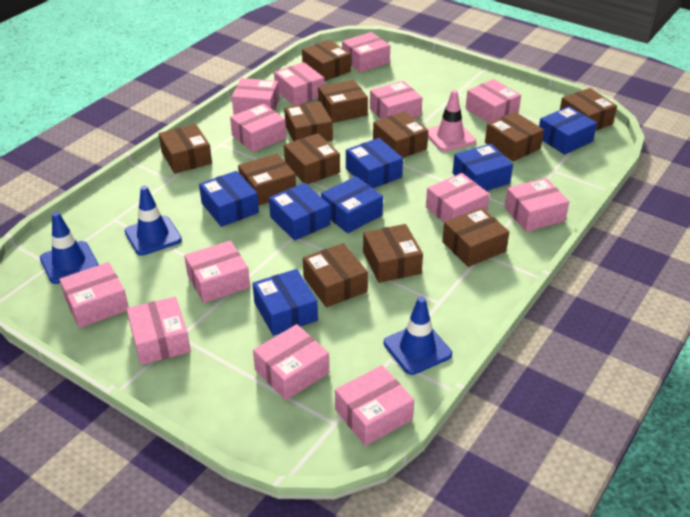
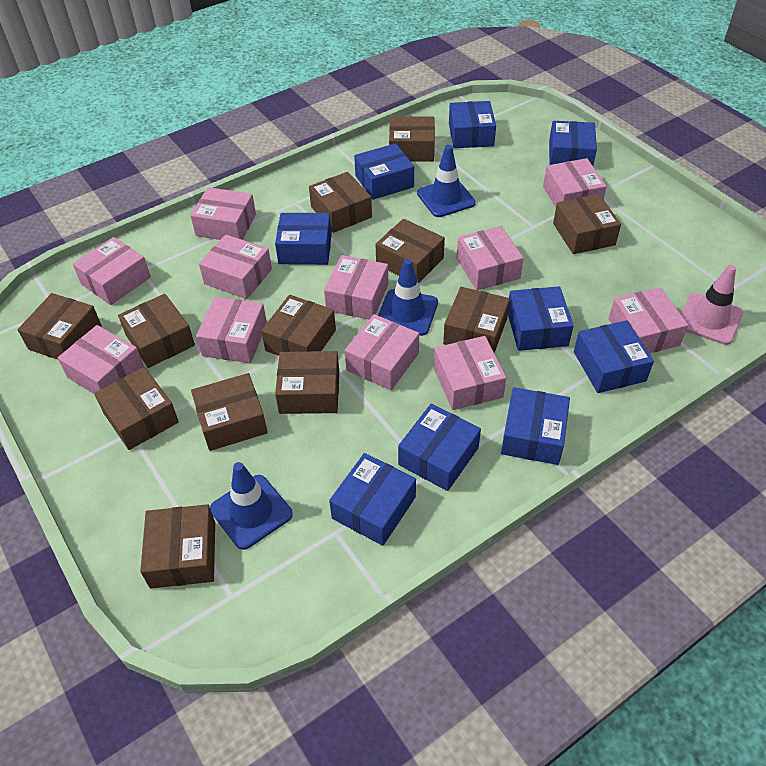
blue box: [199,171,259,227] [252,269,318,336] [269,183,330,241] [321,176,383,233] [346,138,403,188] [453,144,513,191] [539,106,597,155] = 7 -> [275,213,332,265] [329,453,416,546] [354,143,414,200] [398,404,481,491] [449,101,496,148] [501,387,570,465] [508,286,574,351] [549,121,597,166] [574,320,654,393] = 9
pink box: [59,262,129,328] [127,296,191,365] [184,240,250,303] [230,103,286,152] [232,78,279,115] [253,324,329,400] [274,62,324,106] [335,365,414,446] [342,32,390,72] [370,81,422,119] [426,173,490,222] [466,79,521,123] [504,178,569,232] = 13 -> [57,325,144,394] [73,237,151,305] [190,187,256,240] [196,297,267,363] [199,234,272,299] [324,255,388,319] [344,314,419,390] [434,336,506,410] [457,226,524,290] [543,158,607,207] [609,287,688,353] = 11

